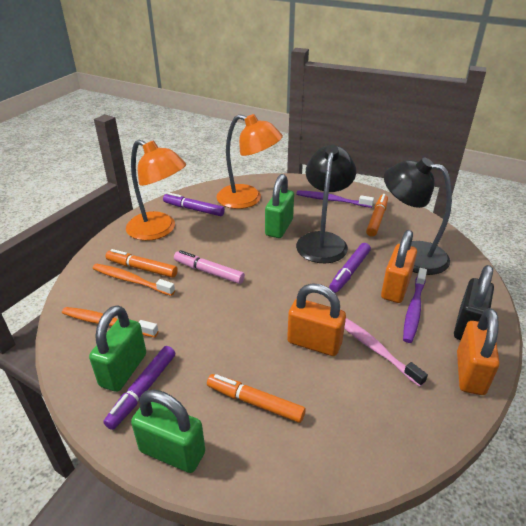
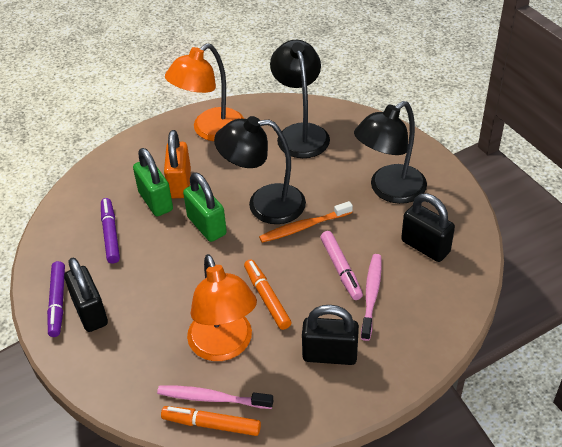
black lamp: [296,145,356,263] [384,158,452,275] = 2 -> [214,116,306,224] [270,40,330,158] [354,101,427,204] = 3
black padlock: [454,265,494,340] = 1 -> [64,257,108,332] [302,305,359,365] [401,193,455,262] = 3
green padlock: [89,305,146,392] [131,390,205,473] [265,174,294,238] = 3 -> [133,148,173,216] [183,172,227,242] = 2
orange marker: [106,249,178,278] [207,374,306,423] [366,194,388,236] = 3 -> [161,406,261,436] [244,259,291,330] = 2
orange padlock: [287,283,346,356] [381,230,417,303] [457,308,500,395] = 3 -> [164,130,191,198] = 1
orange toothbrush: [62,307,158,337] [92,264,175,296] = 2 -> [259,201,353,243] = 1
pink toothbrush: [344,318,428,387] = 1 -> [157,386,273,409] [361,254,382,341] = 2
purple marker: [103,346,175,430] [163,193,225,216] [329,243,371,293] = 3 -> [47,261,65,337] [101,198,120,264] = 2
purple toothbrush: [296,190,374,208] [403,268,427,343] = 2 -> none = 0

